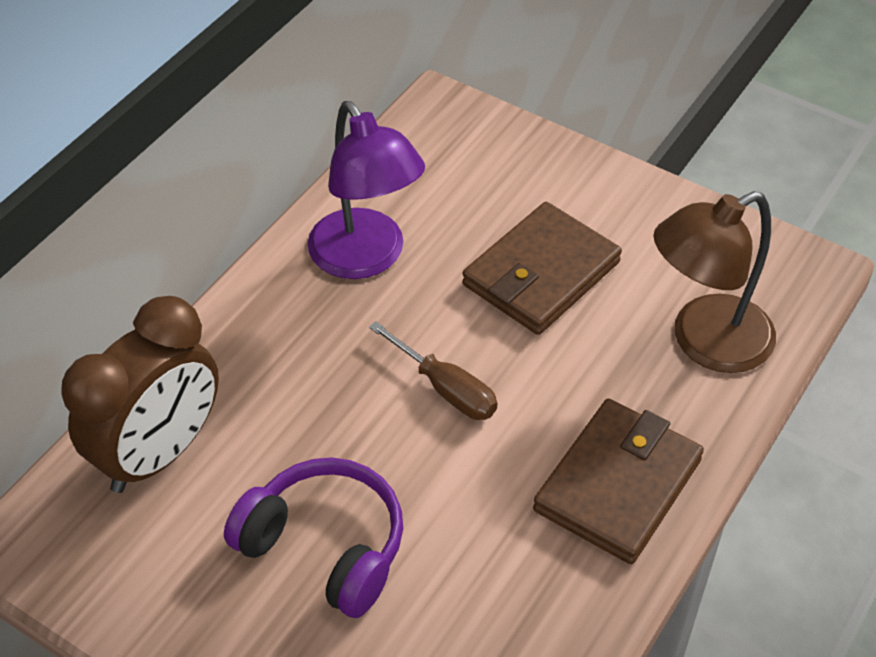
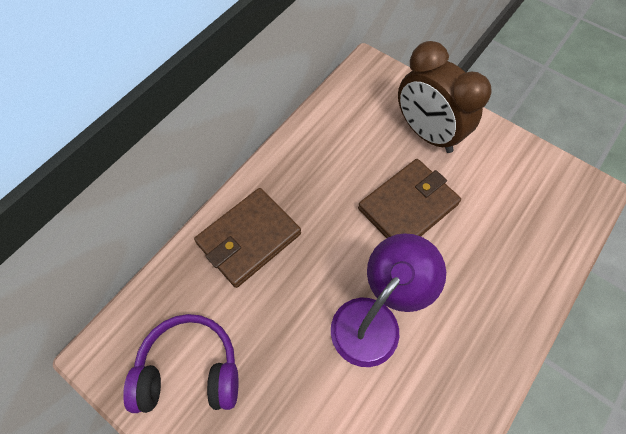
brown lamp: [653,191,776,373] = 1 -> none = 0
brown screwdriver: [369,321,497,420] = 1 -> none = 0

